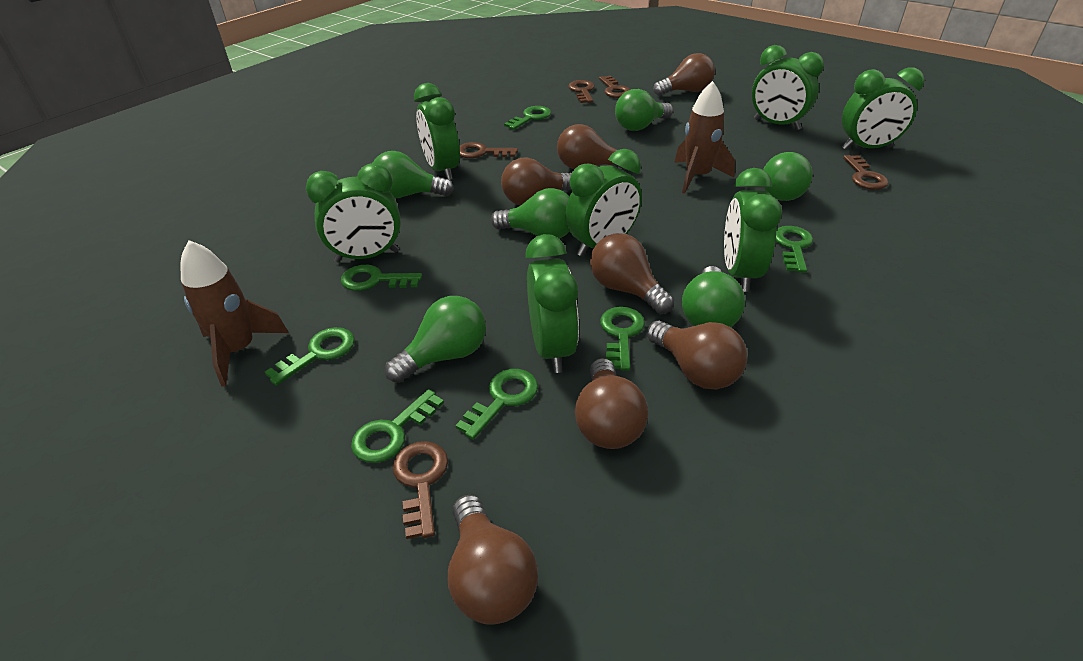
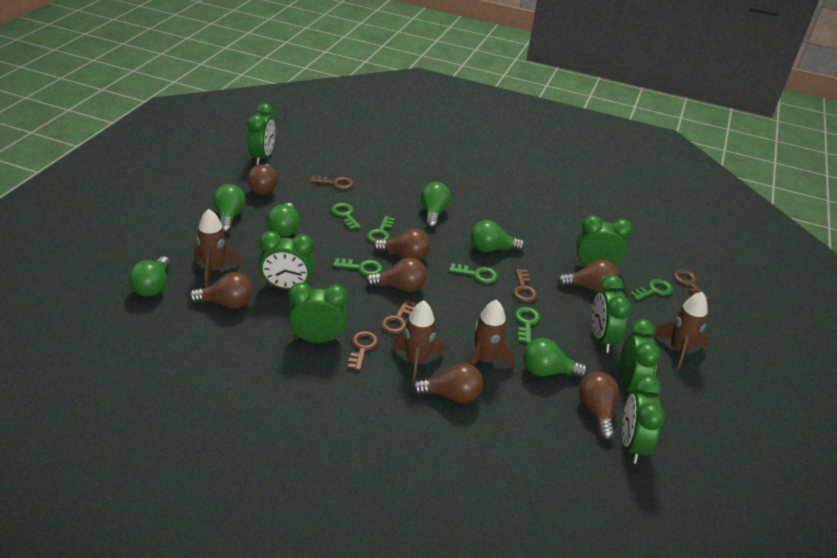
brown rocket: [181,240,289,387] [674,81,735,194] = 2 -> [194,209,242,288] [391,300,445,385] [466,299,515,369] [654,292,708,371] = 4
green key: [265,327,355,386] [341,265,422,291] [351,389,444,463] [455,369,538,440] [504,106,551,130] [600,307,645,371] [776,226,813,273] = 7 -> [331,203,361,230] [333,258,383,276] [366,216,395,243] [449,263,498,283] [515,307,541,343] [630,279,673,301] = 6

